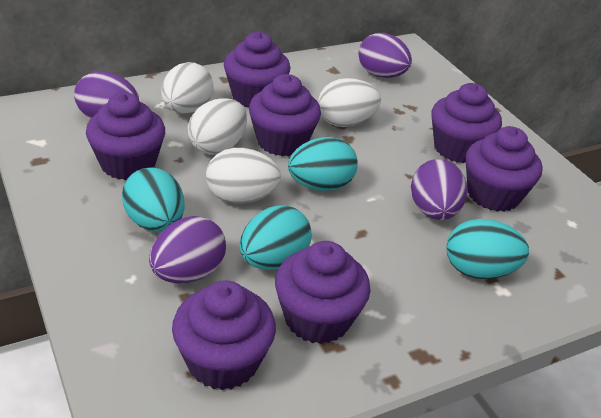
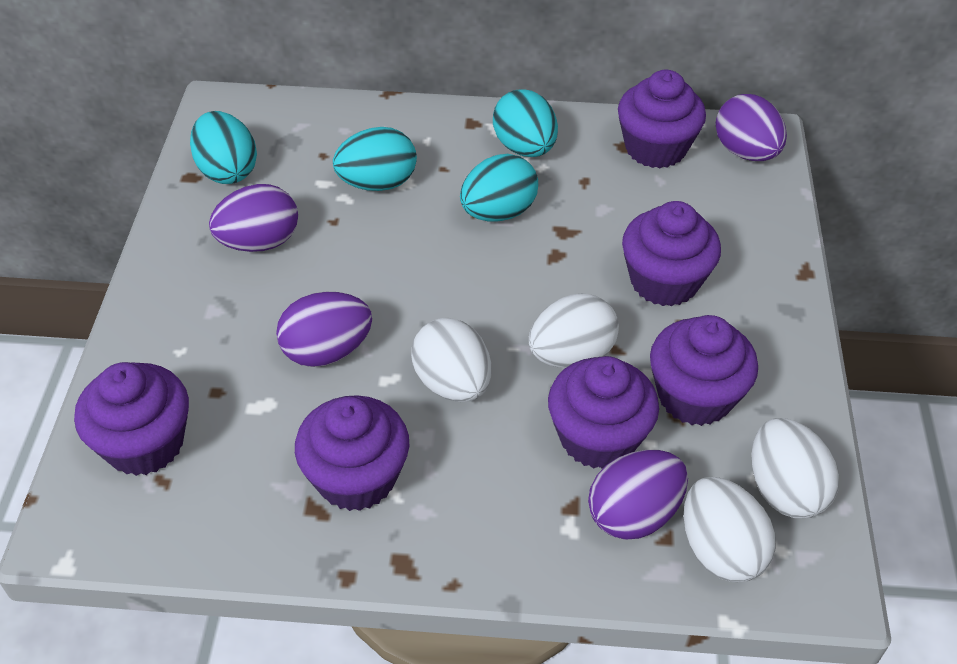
purple cupcake: [86,92,165,180] [172,280,276,390] [224,32,291,107] [249,74,321,156] [275,241,370,344] [431,83,502,163] [466,126,542,212] = 7 -> [74,362,189,476] [295,395,409,511] [548,356,659,469] [618,70,706,168] [622,201,721,306] [650,315,758,426] = 6

